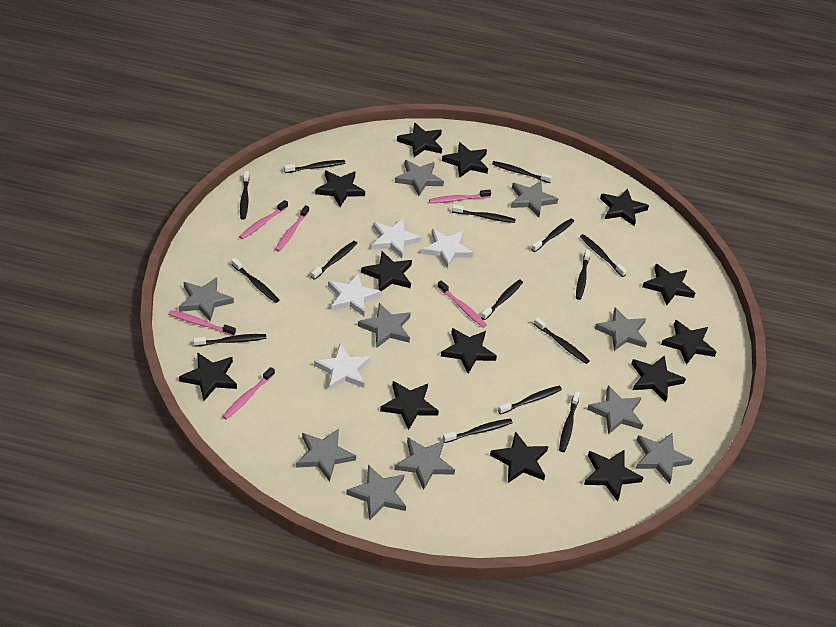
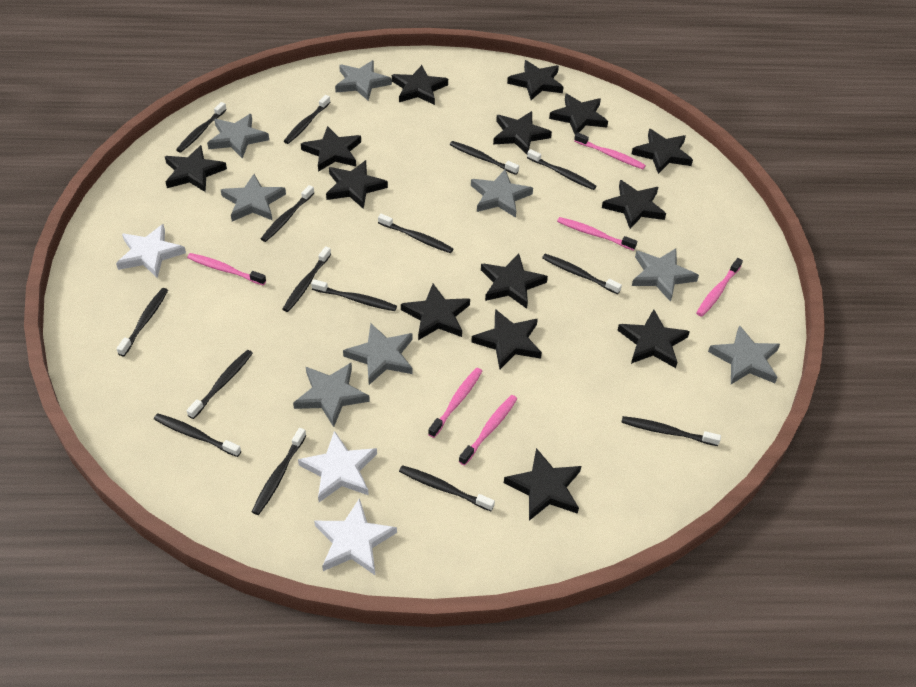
black star: [179,352,237,401] [315,170,365,207] [361,251,412,291] [380,381,439,430] [397,123,442,157] [441,328,497,374] [442,142,488,177] [490,431,549,483] [584,449,644,502] [600,189,649,226] [631,355,686,402] [643,264,695,305] [661,320,716,365] = 13 -> [165,145,227,192] [301,126,361,172] [326,160,388,209] [392,65,448,105] [401,284,470,340] [471,309,542,369] [481,253,548,309] [493,111,552,154] [504,448,581,521] [507,60,564,100] [549,94,608,134] [602,180,666,229] [617,309,690,368] [632,129,693,174] = 14
grey star: [179,277,234,321] [296,429,356,482] [346,465,406,521] [358,303,411,348] [394,438,455,490] [395,160,444,196] [511,181,558,217] [587,385,643,435] [594,307,647,351] [635,433,693,484] = 10 -> [207,114,269,159] [221,174,286,221] [293,363,370,427] [335,60,392,100] [343,323,413,385] [471,169,533,217] [632,248,699,302] [708,325,780,384] = 8
white star: [314,344,371,390] [328,273,381,316] [372,219,422,258] [422,229,474,269] = 4 -> [116,224,186,278] [298,431,377,502] [314,498,397,575] = 3

